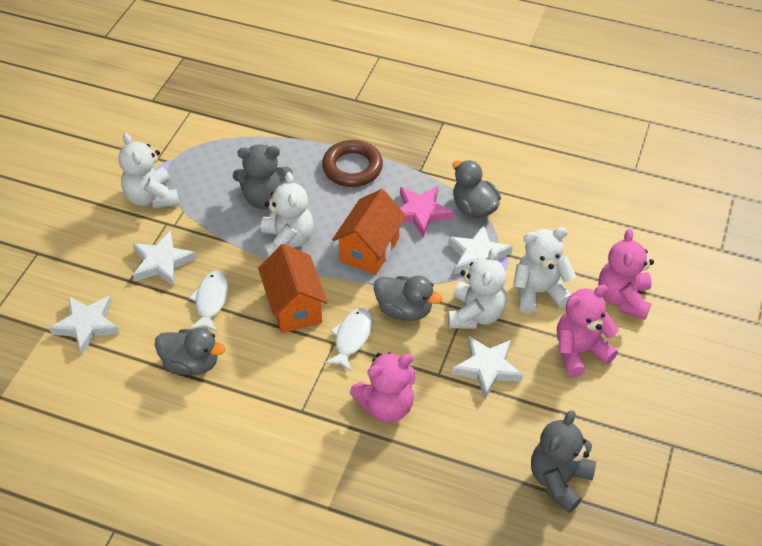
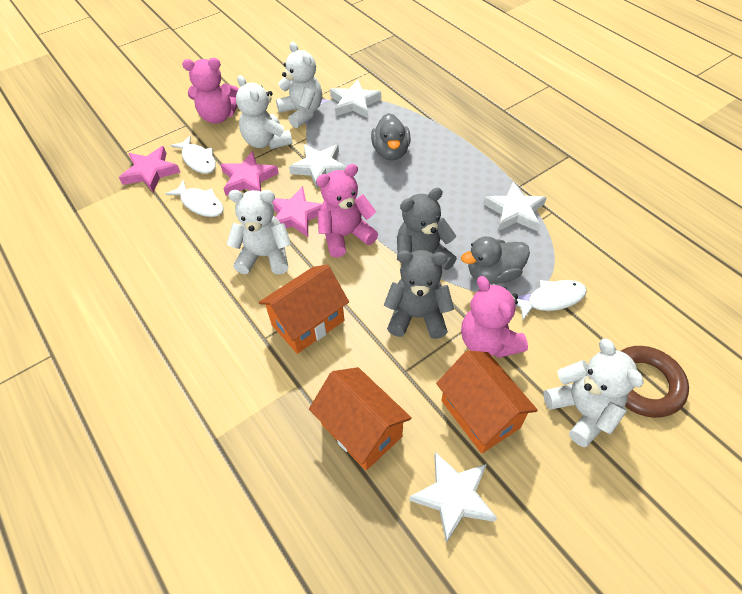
grey duck: [155,328,225,375] [374,276,442,321] [452,160,501,218] = 3 -> [371,113,411,160] [461,236,530,284] = 2
orange house: [258,244,328,333] [332,189,406,275] = 2 -> [259,265,349,354] [309,367,412,471] [436,350,538,454] = 3
pink star: [400,186,453,237] = 1 -> [119,146,180,192] [220,151,279,196] [272,186,322,237] = 3
white fish: [189,270,228,331] [324,308,373,371] = 2 -> [166,180,224,217] [170,136,216,174] [516,280,587,320] = 3

